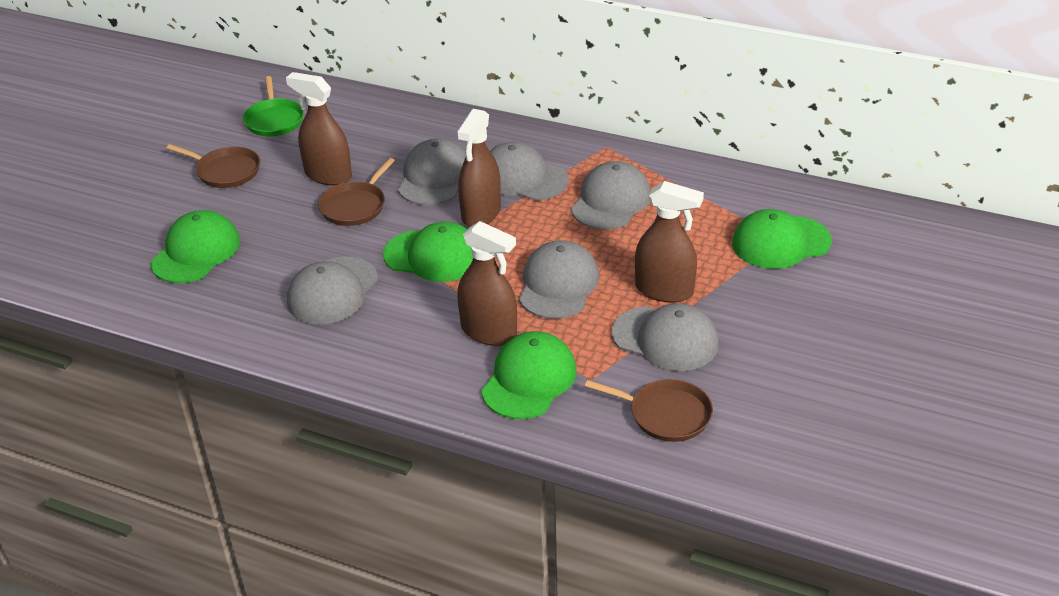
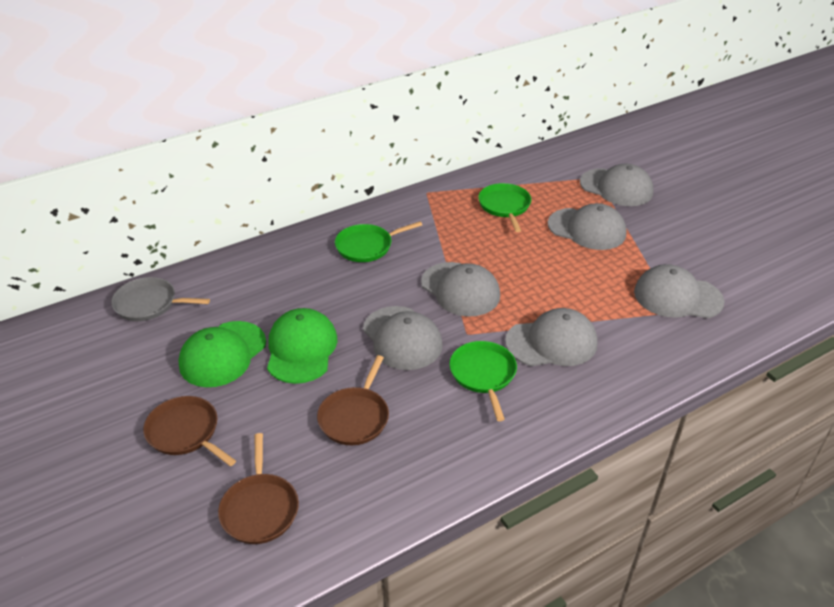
brown spray bottle: [286,72,352,185] [457,109,501,227] [457,221,517,346] [635,181,704,303] = 4 -> none = 0
green cap: [151,210,240,283] [383,222,473,282] [481,331,577,419] [732,209,832,269] = 4 -> [178,321,266,387] [267,308,337,384] = 2
green pan: [243,76,304,136] = 1 -> [335,221,422,262] [449,341,517,421] [478,183,531,232] = 3
grey pan: none = 0 -> [111,277,210,321] = 1

